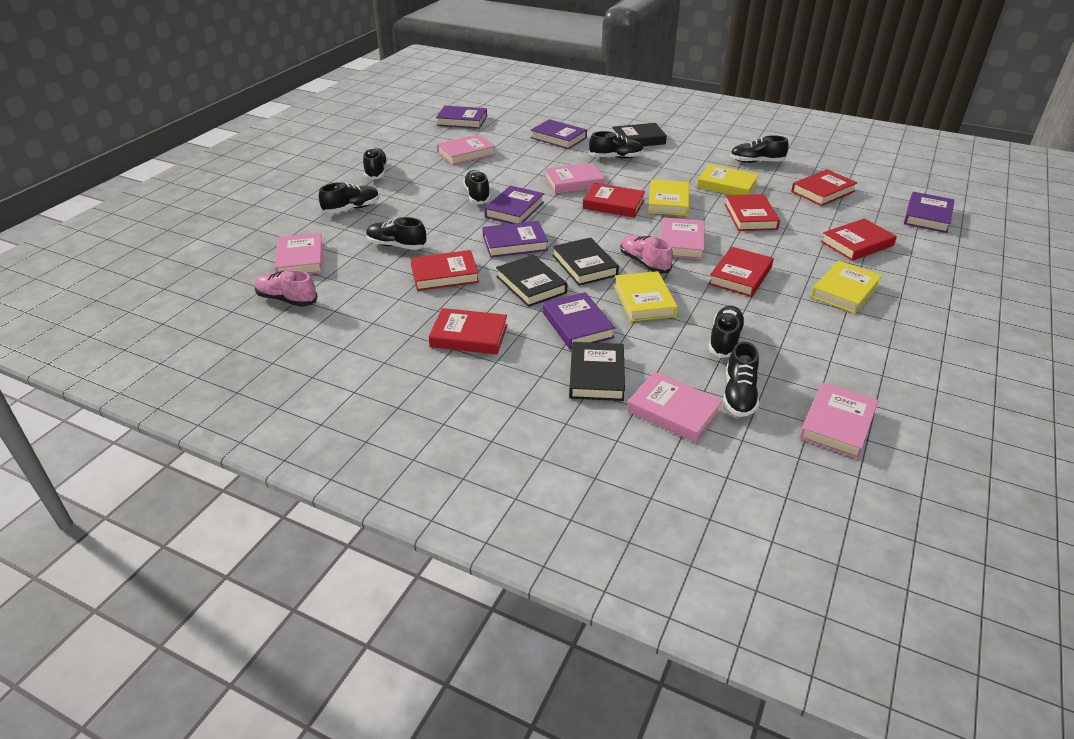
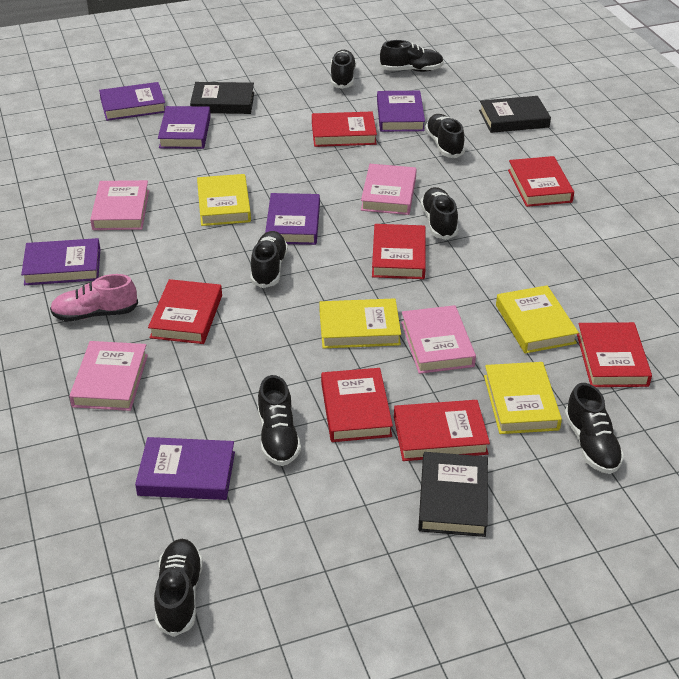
black book: [496,255,567,307] [552,237,619,286] [569,342,625,401] [612,123,667,146] = 4 -> [190,82,254,114] [418,452,488,537] [479,96,551,133] = 3
pink book: [275,233,323,274] [437,134,495,165] [545,163,605,194] [627,372,723,443] [661,217,704,259] [799,382,879,459] = 6 -> [69,341,148,411] [90,180,149,230] [361,164,417,215] [401,305,476,374] = 4
pink shoe: [255,270,318,307] [620,235,673,274] = 2 -> [50,274,138,322] = 1

